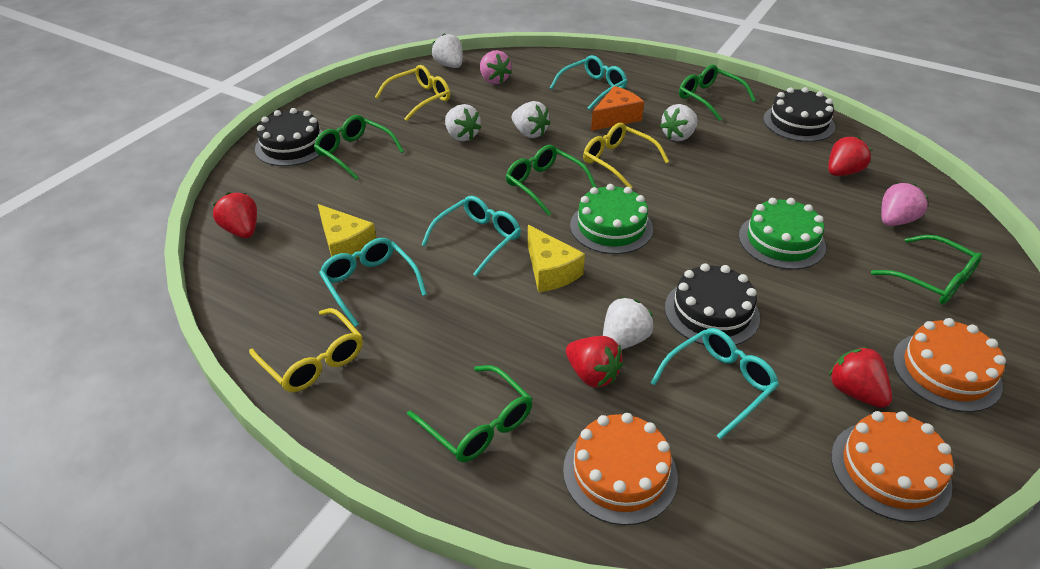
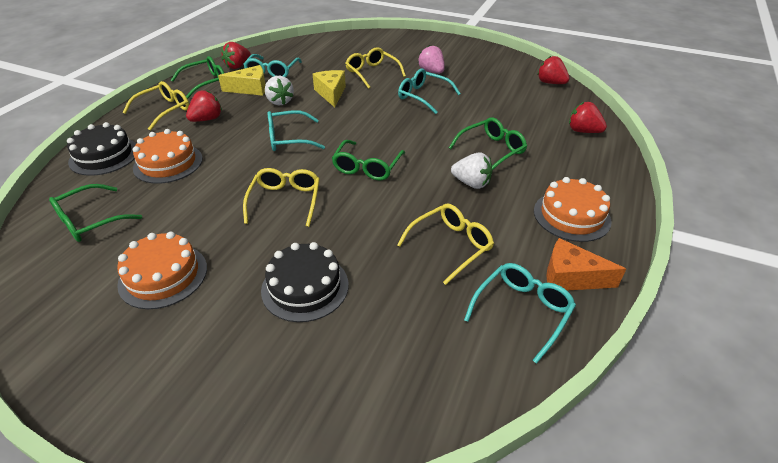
black cake: [255,108,323,166] [665,263,760,345] [763,87,835,142] = 3 -> [67,122,136,176] [261,242,348,322] = 2
green cake: [570,184,653,254] [739,198,826,270] = 2 -> none = 0
green glasses: [314,115,404,180] [407,365,532,462] [506,145,597,216] [679,65,756,121] [871,235,982,304] = 5 -> [49,184,142,242] [171,56,224,99] [332,140,405,181] [449,117,527,170] = 4
pink strawberry: [480,50,512,84] [881,183,929,226] = 2 -> [418,45,445,74] = 1
white strawberry: [432,33,463,68] [445,104,482,141] [512,101,550,138] [603,297,653,350] [660,104,698,141] = 5 -> [265,76,294,105] [451,153,492,189] = 2
yellow glasses: [249,308,363,392] [375,65,450,121] [583,123,669,188] = 3 -> [123,81,189,130] [243,168,320,227] [345,47,406,89] [397,203,494,285] = 4

